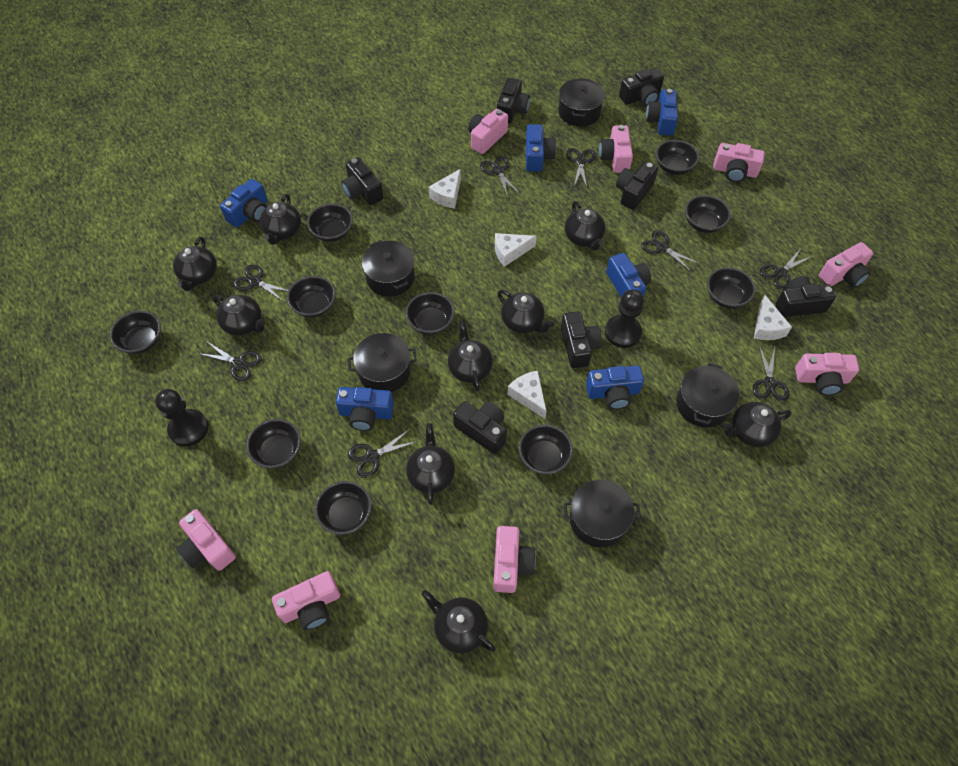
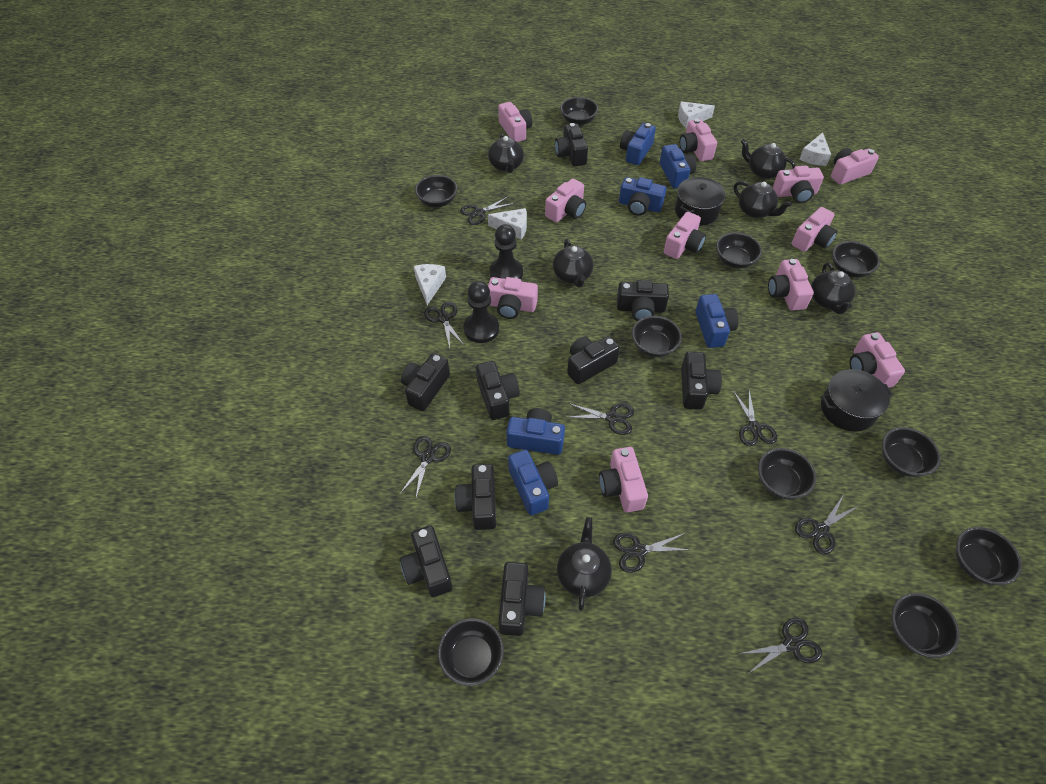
black camera: [341,157,383,205] [453,401,507,454] [497,78,530,123] [561,311,602,368] [616,161,658,210] [619,68,664,107] [775,276,836,317] = 7 -> [400,525,452,597] [401,353,450,411] [455,464,496,530] [476,361,520,420] [498,562,546,636] [555,123,588,166] [567,336,620,384] [617,280,669,321] [681,352,722,410] = 9
black pot: [347,333,417,392] [362,240,415,297] [558,78,605,127] [564,480,641,547] [676,363,739,428] = 5 -> [675,177,725,226] [821,369,893,432] = 2
black teapot: [173,237,217,291] [212,295,265,336] [260,194,301,245] [406,423,455,505] [422,590,496,654] [448,320,493,391] [497,290,554,333] [565,201,606,251] [723,402,791,447] = 9 -> [488,133,524,173] [553,239,594,288] [557,517,612,611] [734,181,792,218] [741,139,796,179] [811,263,856,314] = 6
pink camera: [176,509,236,571] [272,571,340,630] [468,109,508,154] [493,526,536,593] [599,125,633,173] [713,143,765,182] [795,353,859,396] [819,242,873,288] = 8 -> [488,277,538,319] [498,102,532,142] [545,179,586,222] [599,447,648,512] [664,212,706,259] [680,118,717,162] [768,259,814,311] [773,166,824,203] [792,207,837,252] [831,148,879,185] [850,332,905,388] = 11

